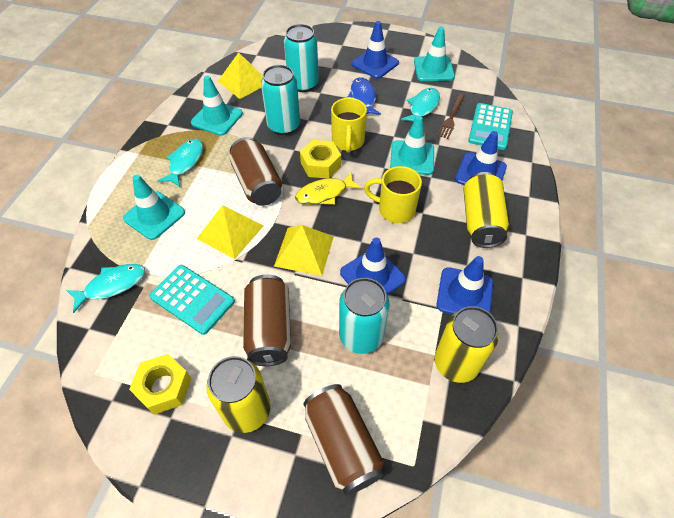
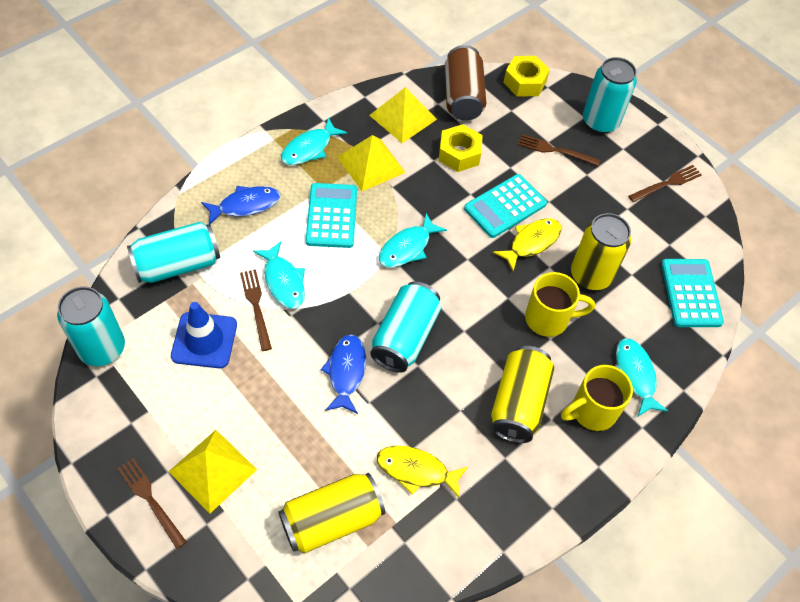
blue fish: [347,77,381,115] = 1 -> [201,186,280,224] [321,334,366,414] = 2
blue traffic cone: [340,237,406,295] [352,21,399,79] [436,256,493,314] [455,131,507,185] = 4 -> [171,302,237,368] = 1
brown can: [230,137,283,206] [243,274,291,366] [303,384,384,496] = 3 -> [445,45,486,121] = 1
brown fork: [437,94,465,139] = 1 -> [117,458,187,549] [240,269,272,351] [518,134,600,166] [628,165,702,202] = 4
turquoise calculator: [149,265,235,335] [468,103,513,150] = 2 -> [306,183,357,248] [464,174,547,238] [661,259,724,327] = 3
turquoise can: [261,65,300,135] [284,24,319,92] [339,278,389,354] = 3 -> [57,286,125,366] [127,222,220,283] [370,281,441,373] [583,57,637,134] = 4
turquoise fish: [66,264,145,313] [158,139,203,187] [401,88,440,122] = 3 -> [253,241,305,309] [281,117,347,165] [379,213,447,268] [616,338,668,416] = 4
turquoise traffic cone: [123,175,185,240] [191,75,243,136] [390,116,434,175] [414,26,455,81] = 4 -> none = 0
yellow fish: [295,171,362,205] = 1 -> [377,446,468,499] [493,218,561,271] = 2

